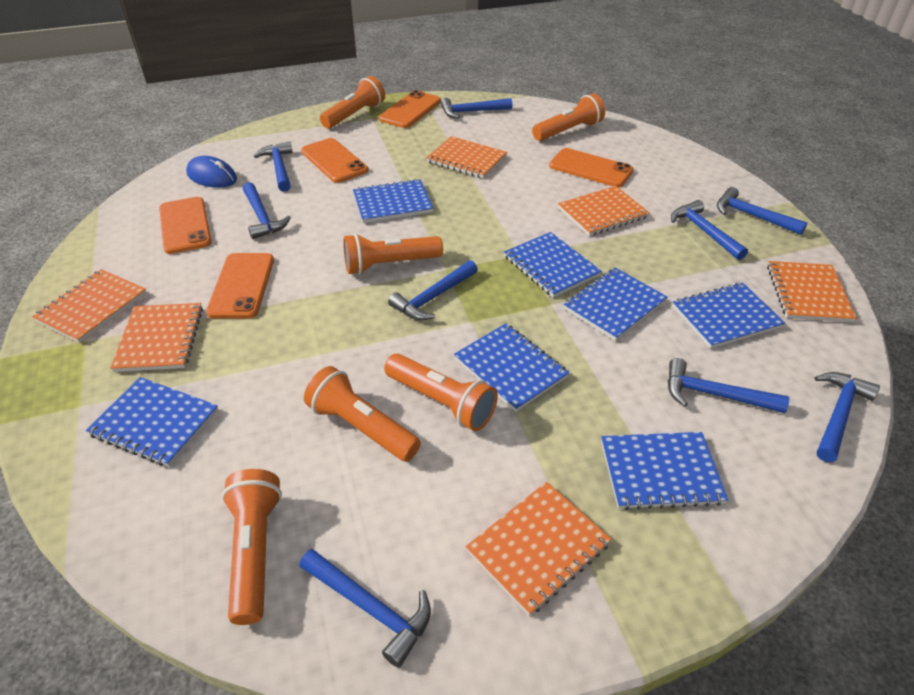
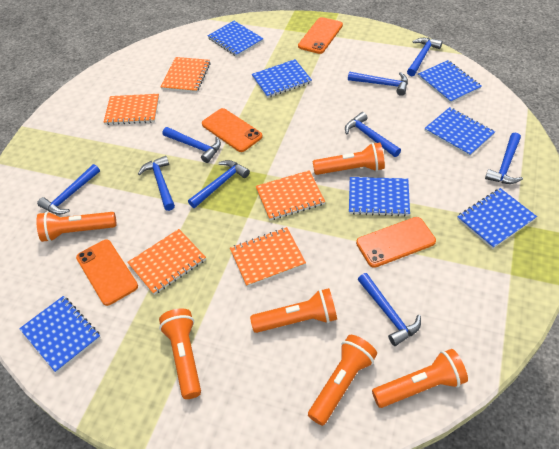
blue mouse: [186,156,237,188] = 1 -> none = 0
orange notebook: [32,269,147,343] [110,303,203,372] [426,136,507,179] [465,482,612,616] [558,186,650,236] [767,261,857,322] = 6 -> [104,94,159,125] [127,229,206,295] [161,57,211,93] [230,227,306,287] [256,170,325,220] = 5
orange phone: [159,197,212,254] [206,253,274,319] [301,138,368,183] [379,90,441,128] [549,148,634,187] = 5 -> [76,240,138,306] [202,108,263,152] [298,17,343,54] [356,217,436,268] = 4

